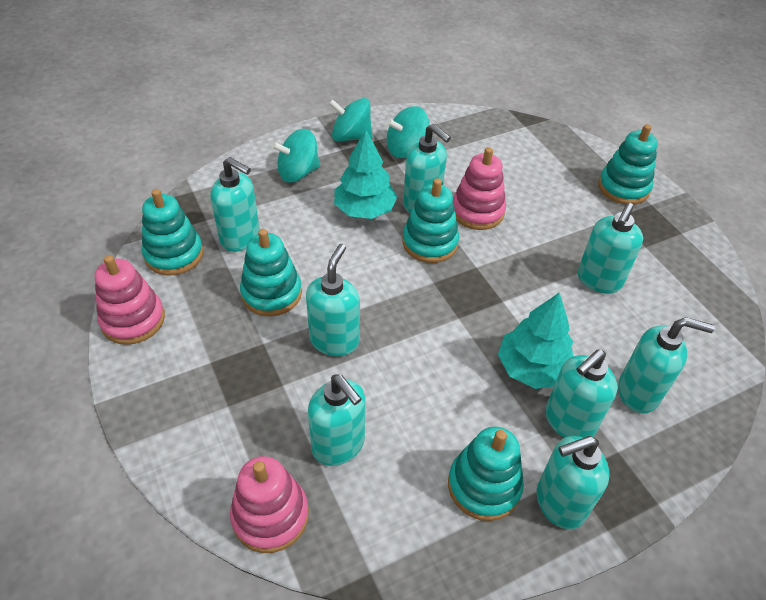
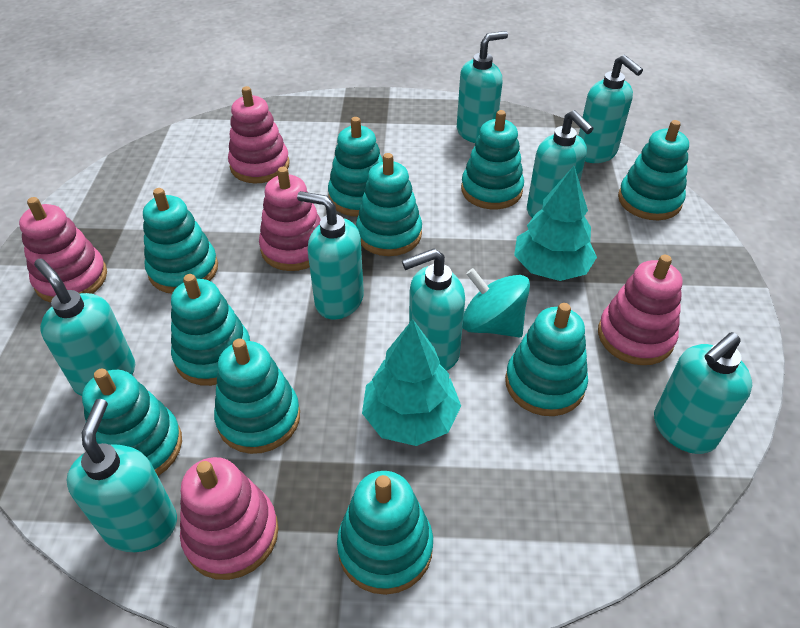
pink stacking toy: [95,255,165,345] [230,456,309,553] [453,147,506,230] = 3 -> [19,197,107,303] [180,457,279,580] [228,86,289,183] [259,167,321,271] [598,255,682,365] = 5
turquoise spinning top: [272,129,320,183] [328,98,372,142] [387,106,429,158] = 3 -> [463,268,530,337] = 1
turquoise stacking toy: [142,189,203,276] [240,229,302,316] [402,178,459,263] [448,426,524,521] [598,124,658,205] = 5 -> [82,369,182,476] [143,188,218,294] [171,274,250,386] [214,338,300,454] [328,117,383,217] [337,471,433,595] [356,153,422,256] [461,110,524,209] [505,303,588,416] [618,120,689,220] = 10

